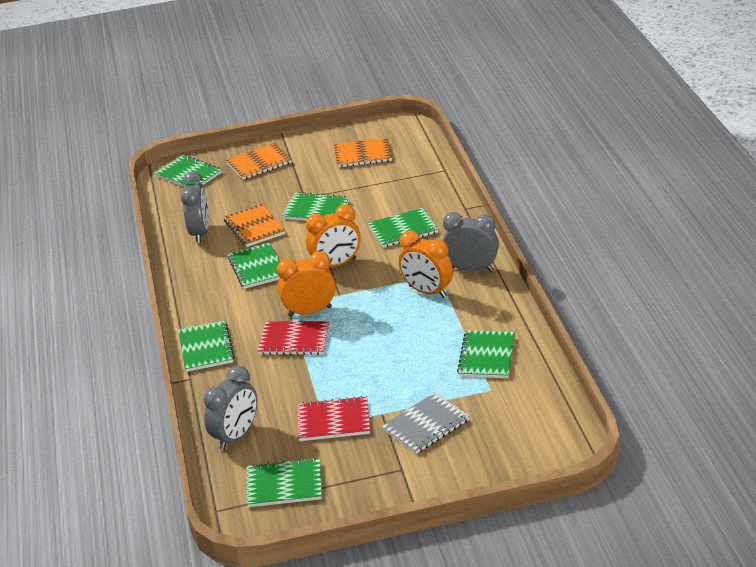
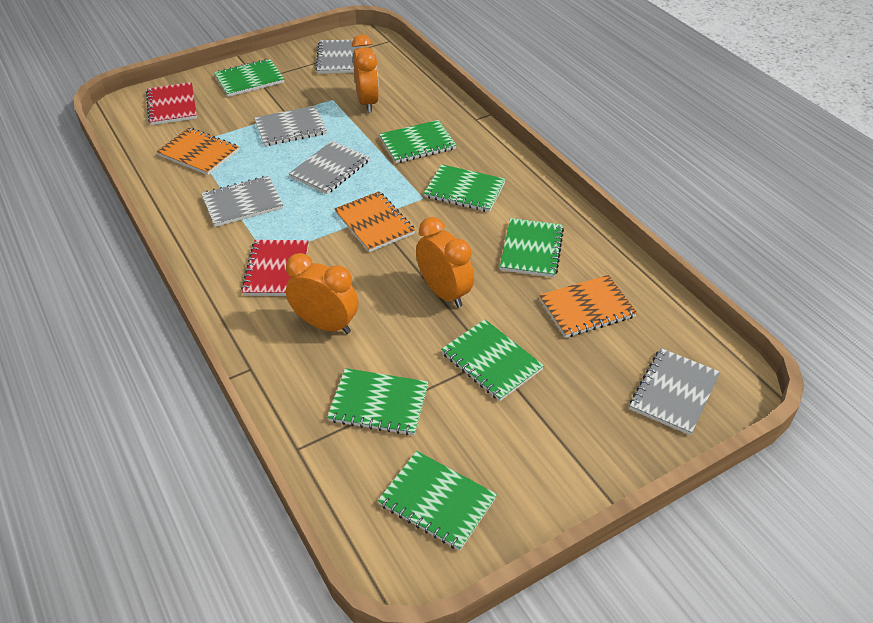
grey clock: [181,171,209,243] [203,366,258,450] [443,212,499,272] = 3 -> none = 0
grey notebook: [382,392,470,454] = 1 -> [201,176,283,227] [254,106,327,146] [289,141,370,194] [315,40,360,74] [630,348,720,435] = 5

